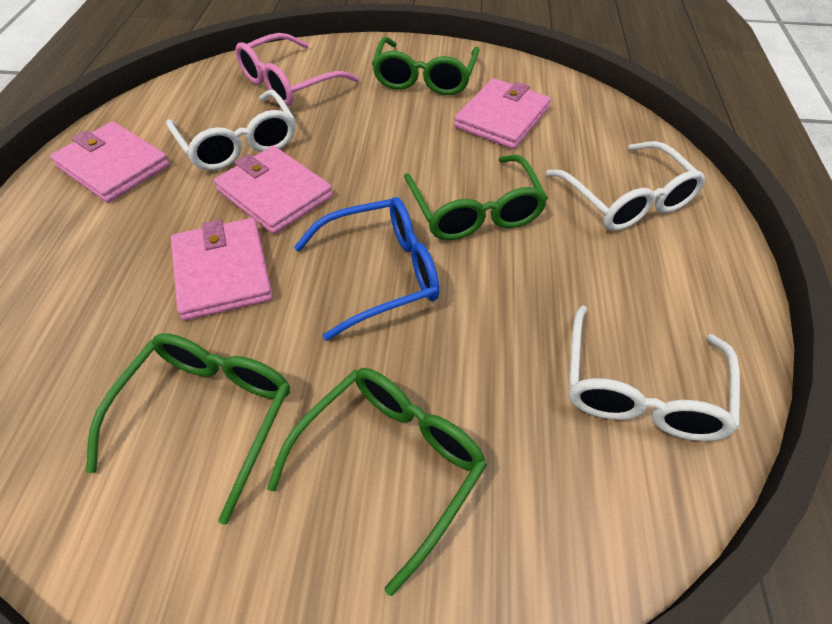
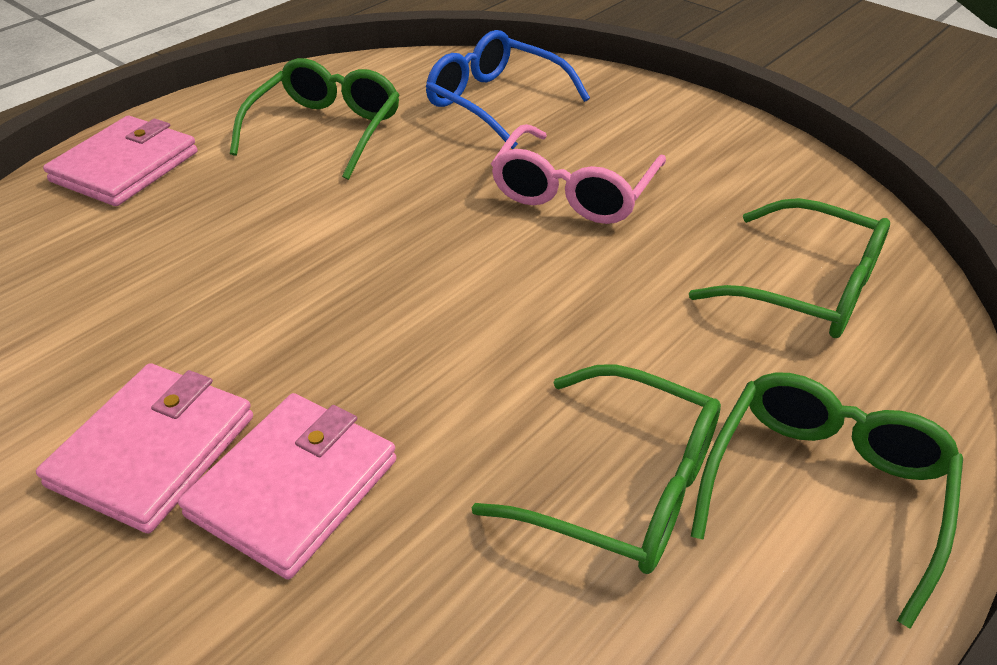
pink wallet: [50,122,170,203] [171,218,273,321] [214,146,333,234] [454,78,551,149] = 4 -> [36,363,253,533] [43,116,198,206] [178,393,396,579] = 3
white glasses: [166,90,295,171] [546,141,706,231] [569,305,740,441] = 3 -> none = 0

